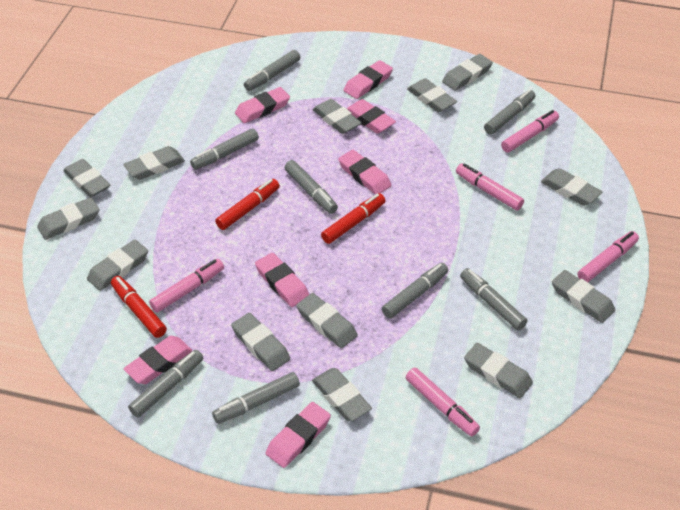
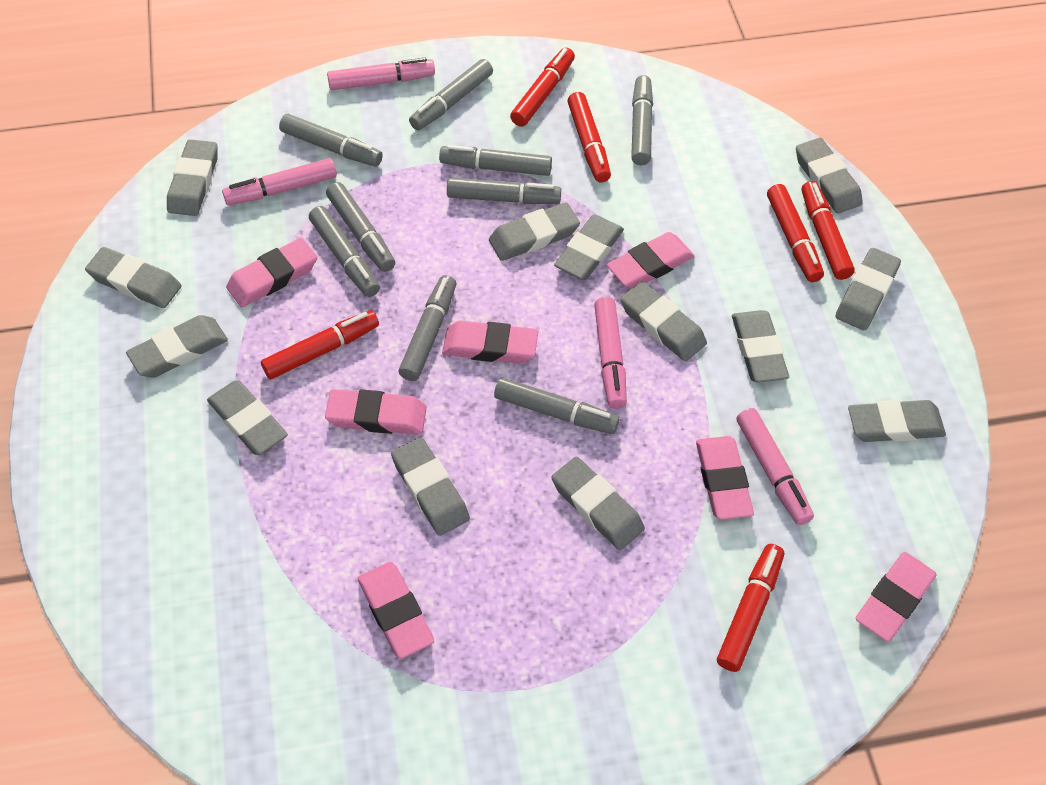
grey marker: [128,350,203,417] [190,128,259,170] [212,372,300,424] [244,50,300,91] [284,160,338,214] [382,263,448,318] [460,268,527,330] [484,90,536,134] = 8 -> [279,114,383,167] [309,206,380,297] [326,182,395,272] [398,275,456,381] [409,59,493,130] [439,145,552,176] [447,177,561,204] [494,377,619,434] [631,75,653,165] = 9
pink marker: [149,259,224,313] [406,368,480,437] [456,163,524,210] [501,110,559,152] [577,231,639,282] = 5 -> [222,158,337,205] [327,58,435,90] [594,297,627,409] [736,408,814,525] = 4
red marker: [111,276,167,338] [215,179,280,230] [321,193,385,244] = 3 -> [261,310,379,379] [510,48,575,127] [567,92,611,182] [717,544,784,672] [767,184,824,282] [802,181,855,280] = 6

